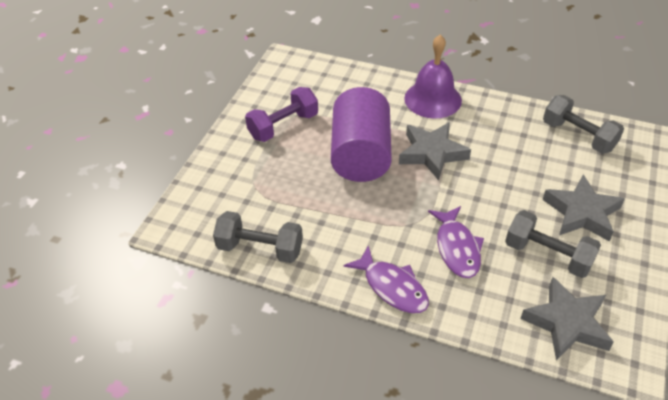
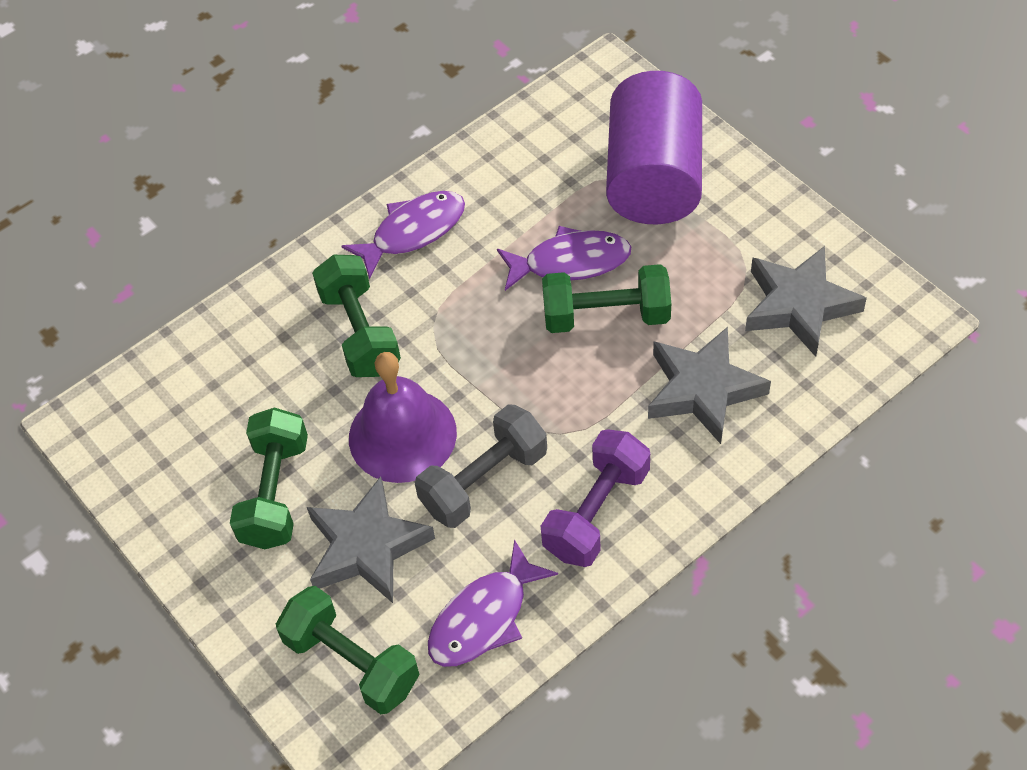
green dumbbell: none = 0 -> [230,408,308,549] [276,586,420,714] [312,255,401,377] [542,264,671,333] = 4
grey dumbbell: [213,211,303,263] [505,210,601,278] [543,95,624,154] = 3 -> [415,404,547,528] = 1
purple fish: [344,245,429,313] [428,206,484,278] = 2 -> [341,191,465,279] [428,539,558,667] [497,226,631,291] = 3

